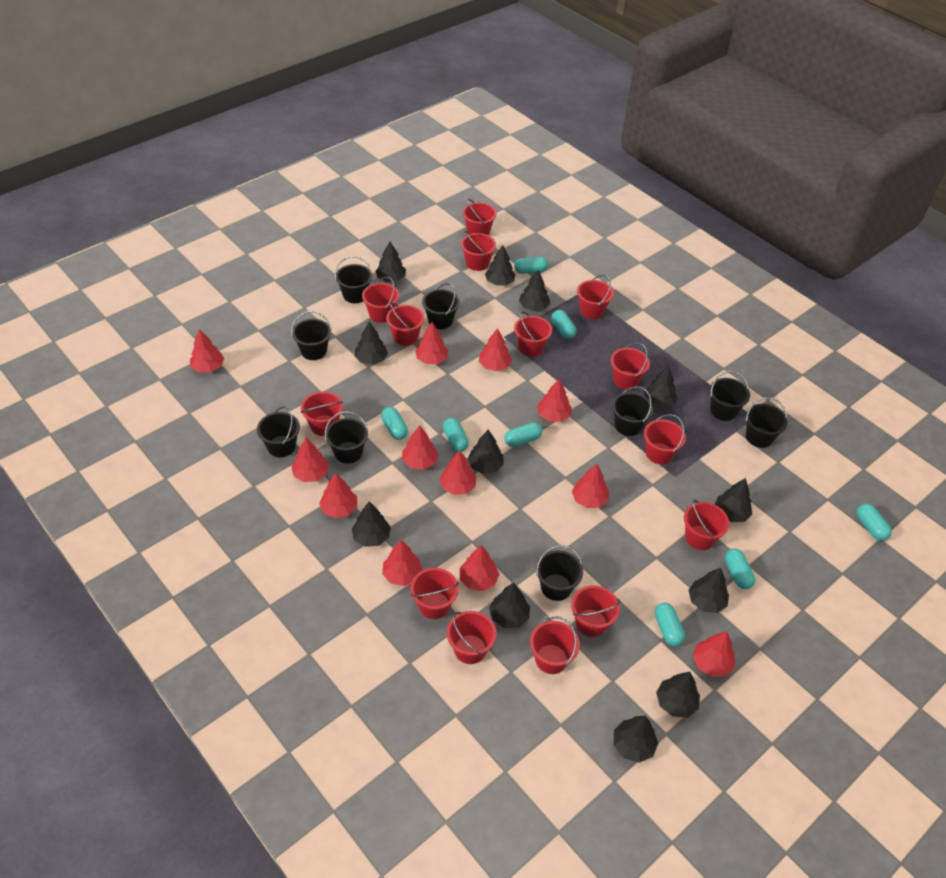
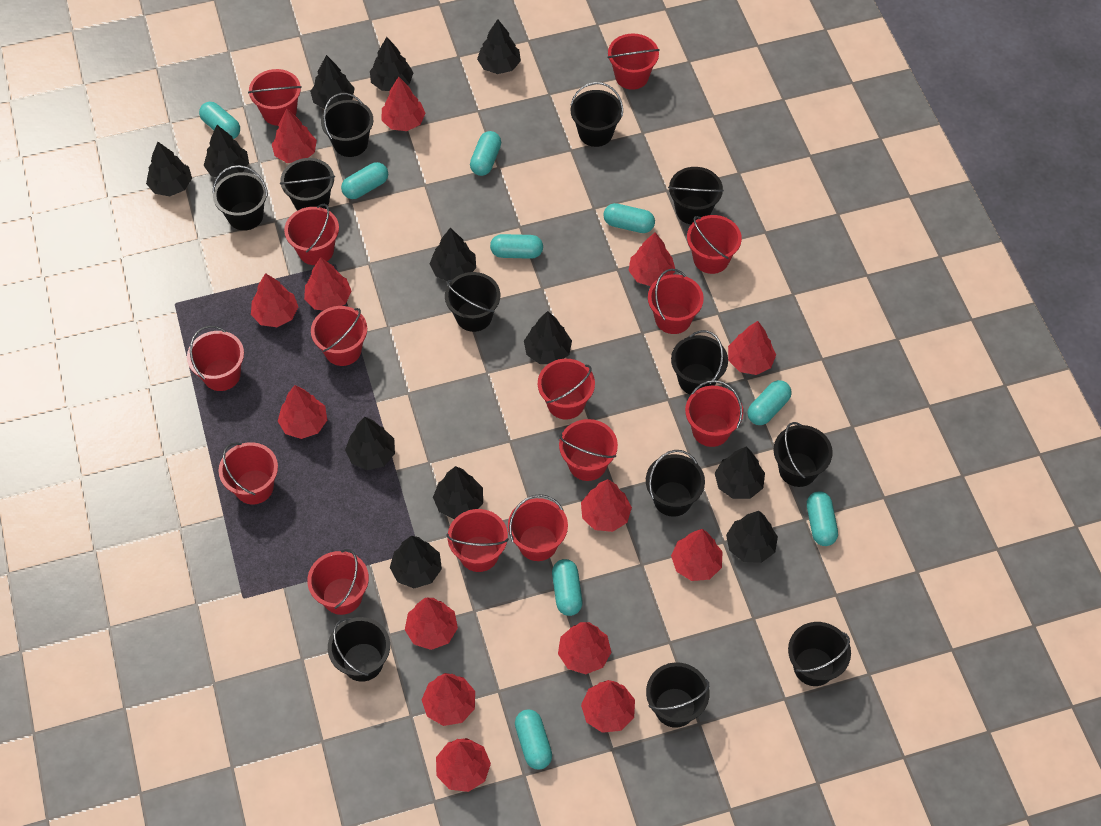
black bucket: [257,406,300,457] [291,311,332,360] [325,411,368,464] [335,256,372,303] [422,283,460,329] [536,545,583,601] [612,386,653,436] [710,371,750,421] [746,397,788,448] = 9 -> [212,165,268,231] [280,158,335,211] [321,93,373,157] [328,617,390,682] [445,272,500,332] [570,82,623,147] [646,450,705,517] [646,662,710,728] [668,167,724,224] [671,330,728,395] [773,422,833,487] [788,622,851,686] = 12
red tree: [190,329,224,372] [291,438,329,482] [319,472,357,518] [382,540,423,586] [402,425,438,470] [415,322,448,364] [439,450,476,495] [460,545,499,591] [479,328,512,371] [537,379,572,422] [572,464,609,508] [693,631,735,677] = 12 -> [251,273,298,327] [272,109,317,163] [278,385,327,439] [304,257,352,311] [382,77,426,131] [405,598,458,650] [422,673,475,726] [436,738,491,792] [558,622,611,674] [581,479,632,532] [581,680,635,733] [628,232,675,286] [671,529,723,581] [728,321,776,375] = 14
turquoise capsule: [381,407,408,440] [443,418,469,452] [504,422,542,447] [514,257,548,274] [551,310,576,339] [655,603,685,647] [725,548,755,589] [857,503,892,541] = 8 -> [199,102,240,139] [341,162,388,199] [470,131,501,176] [490,234,543,259] [515,710,552,769] [552,559,583,616] [603,203,655,233] [748,380,792,425] [807,492,838,546] = 9

